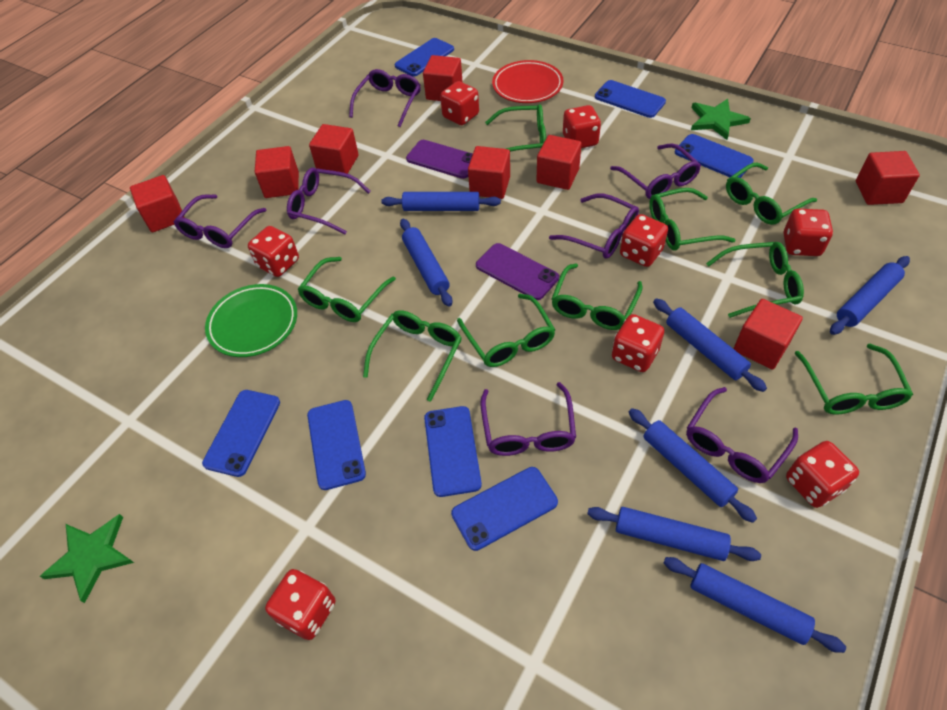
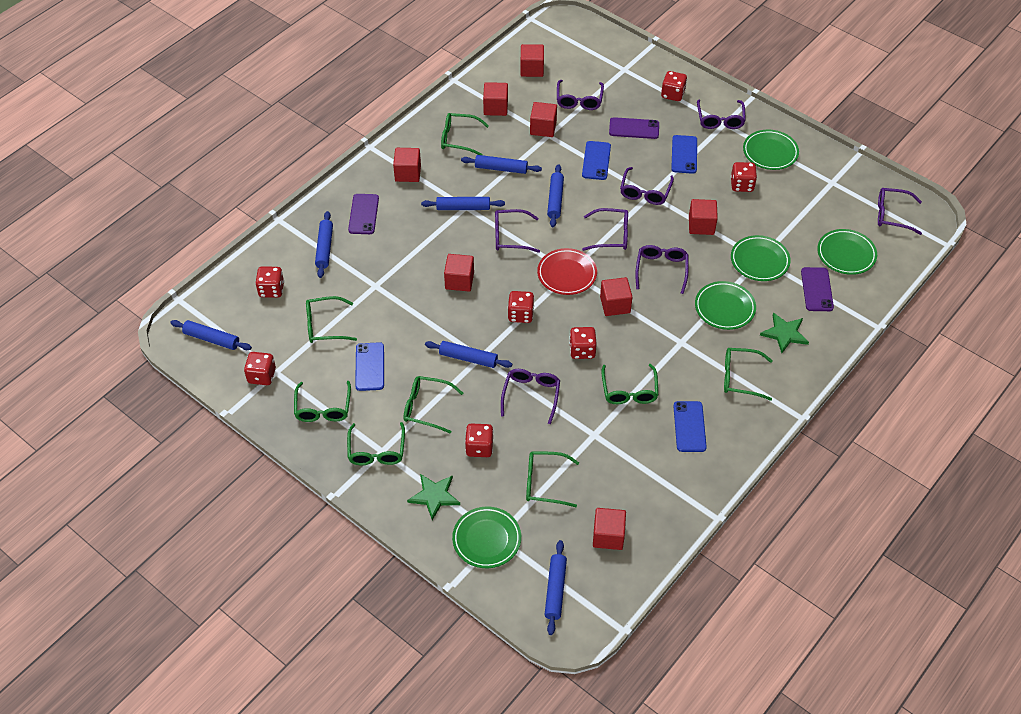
blue phone: [202,390,280,477] [307,400,366,490] [394,38,454,76] [424,406,482,497] [451,467,558,551] [595,80,666,118] [675,134,754,178] = 7 -> [355,342,384,391] [582,141,611,180] [671,135,697,174] [673,401,707,452] = 4
green glasses: [297,257,396,322] [363,310,462,402] [457,294,555,367] [485,104,546,152] [551,263,643,330] [649,188,735,251] [706,242,804,318] [726,163,817,225] [795,344,913,414] = 9 -> [294,381,351,422] [306,296,357,343] [347,422,405,465] [404,376,463,434] [441,113,489,155] [526,451,579,507] [601,364,658,404] [724,348,773,401] = 8
green plate: [205,284,297,357] = 1 -> [452,506,521,568] [695,281,756,330] [731,235,791,281] [743,129,799,170] [817,229,877,275] = 5
purple glasses: [174,195,266,248] [287,168,371,234] [349,69,421,127] [481,382,576,456] [549,194,639,259] [610,143,701,199] [686,387,798,483] = 7 -> [495,209,540,253] [501,369,560,424] [557,80,604,110] [582,208,628,251] [620,167,674,205] [635,245,689,294] [697,100,746,129] [878,188,922,235] = 8
purple phone: [406,140,473,179] [476,243,559,300] = 2 -> [348,194,379,234] [609,117,659,139] [801,267,834,311] = 3
red dice: [248,226,299,277] [265,569,335,640] [440,81,479,125] [563,105,601,148] [612,314,664,372] [620,214,668,267] [784,208,833,256] [786,441,859,508] = 8 -> [244,352,276,385] [255,267,284,298] [465,423,494,457] [508,291,534,323] [569,327,597,359] [661,71,687,101] [731,162,757,192] = 7

